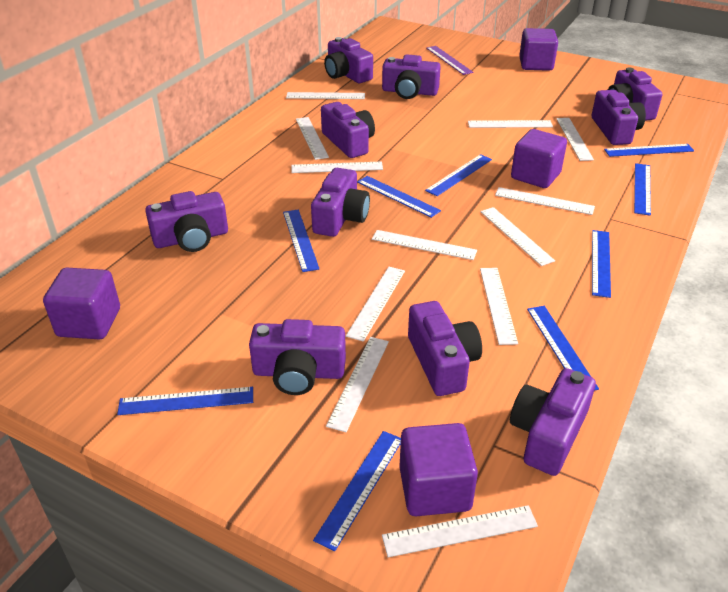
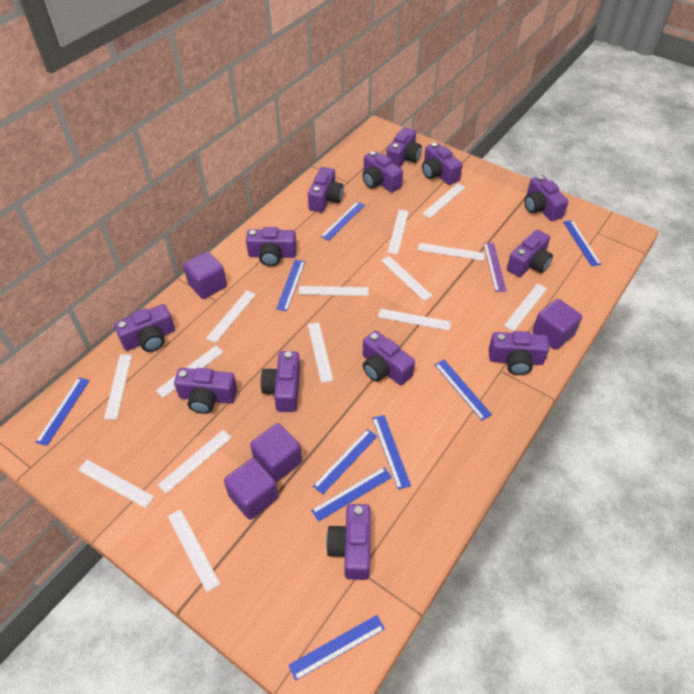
purple camera: [145,191,228,252] [249,319,346,395] [311,168,370,237] [321,102,375,158] [324,37,373,83] [382,54,441,99] [408,301,482,396] [510,368,596,476] [592,90,646,145] [608,67,662,121] = 10 -> [114,304,175,352] [174,368,237,414] [246,227,297,266] [261,351,300,412] [308,167,344,213] [326,504,371,580] [362,151,403,193] [363,331,415,385] [386,127,422,168] [422,142,462,185] [489,331,549,375] [507,230,553,277] [524,175,569,221] = 13
white ruler: [286,92,365,99] [291,162,383,173] [296,117,329,160] [326,337,389,432] [346,267,405,342] [372,230,477,260] [382,505,538,557] [468,120,553,128] [480,207,555,266] [480,268,518,345] [495,187,595,215] [556,118,594,161] = 12 -> [78,460,154,508] [104,354,132,419] [156,345,223,398] [158,430,232,494] [168,509,220,592] [206,291,256,343] [299,286,369,296] [308,322,333,383] [378,308,451,331] [381,256,433,301] [387,210,409,254] [418,243,485,261] [422,183,466,218] [504,283,547,331] = 14

